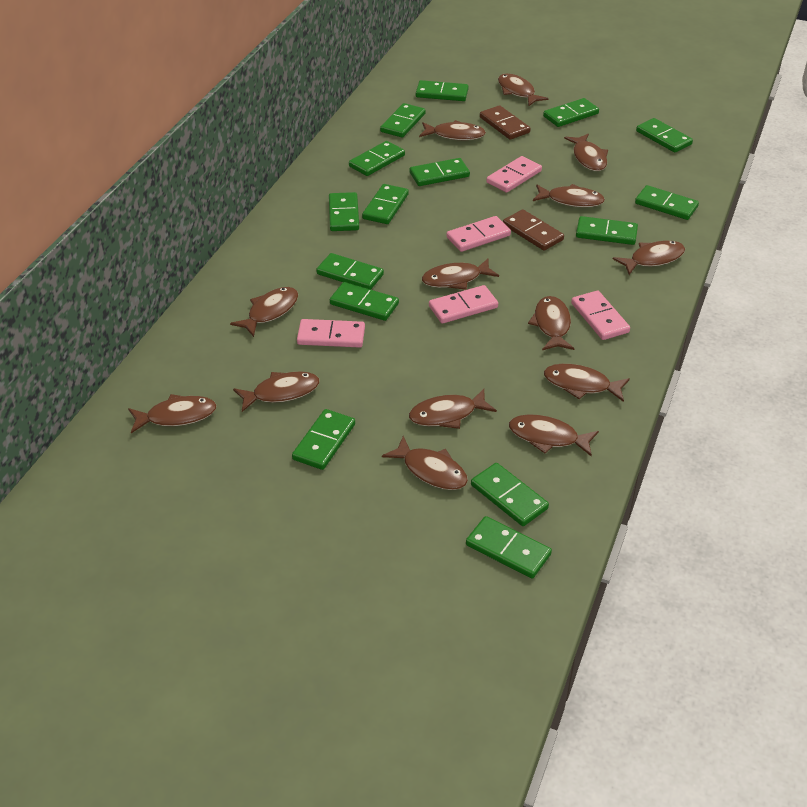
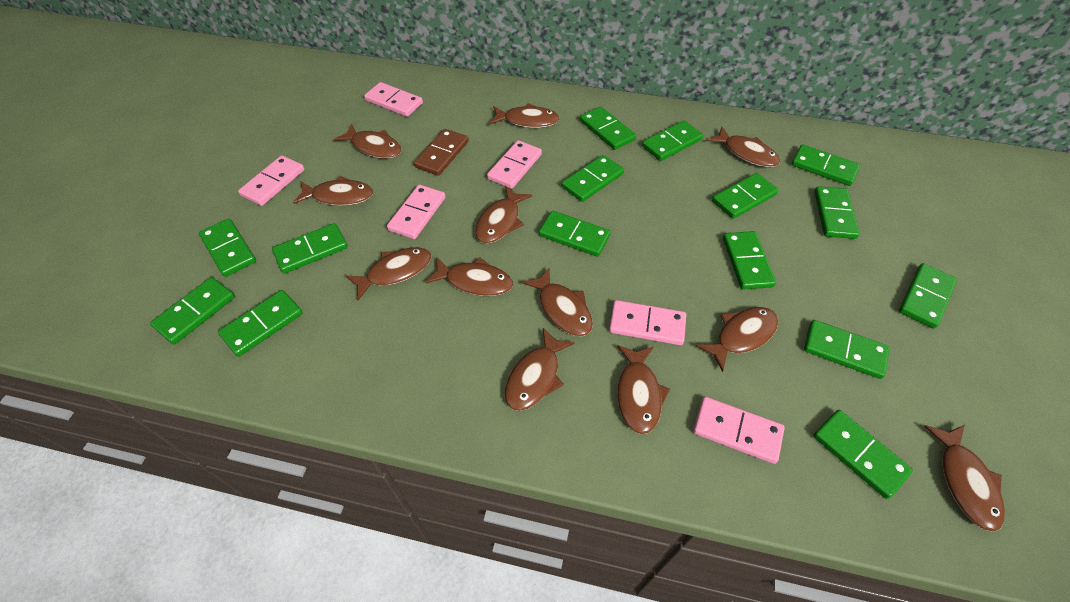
brown domino: [480,105,531,140] [503,209,564,251] = 2 -> [414,129,469,176] = 1
brown fish: [128,394,217,433] [230,287,298,337] [233,371,320,412] [382,436,468,490] [409,389,497,429] [419,120,486,140] [422,259,499,290] [498,73,549,106] [509,414,599,456] [528,296,575,350] [533,184,605,207] [544,364,630,402] [564,134,608,171] [613,241,685,275] = 14 -> [293,175,373,206] [334,124,401,159] [345,247,431,300] [425,257,513,296] [475,186,532,243] [489,103,560,128] [505,328,575,411] [522,267,593,336] [617,345,670,434] [696,307,778,372] [707,127,780,167] [924,425,1005,532] = 12
pink domino: [297,319,365,348] [429,285,498,323] [446,216,511,252] [486,156,542,193] [571,291,630,340] = 5 -> [238,155,304,206] [364,82,423,117] [387,185,446,239] [487,140,542,189] [609,300,686,345] [693,397,785,464] = 6

